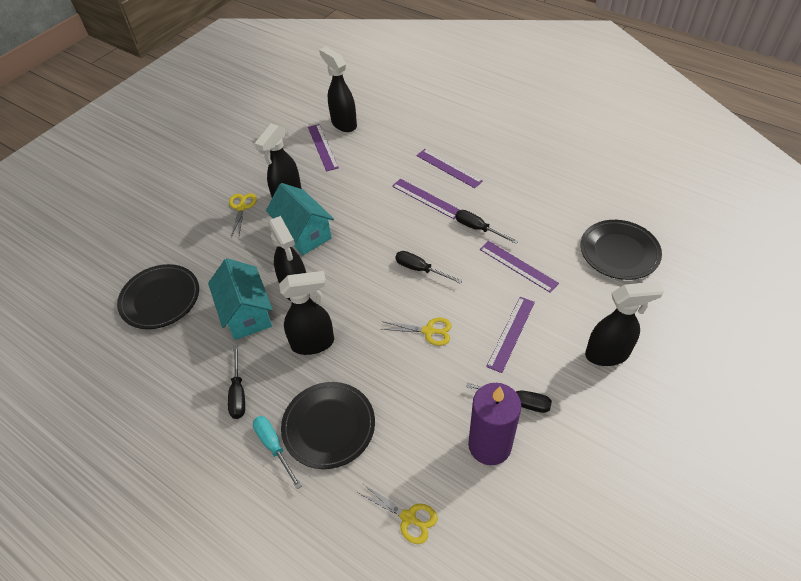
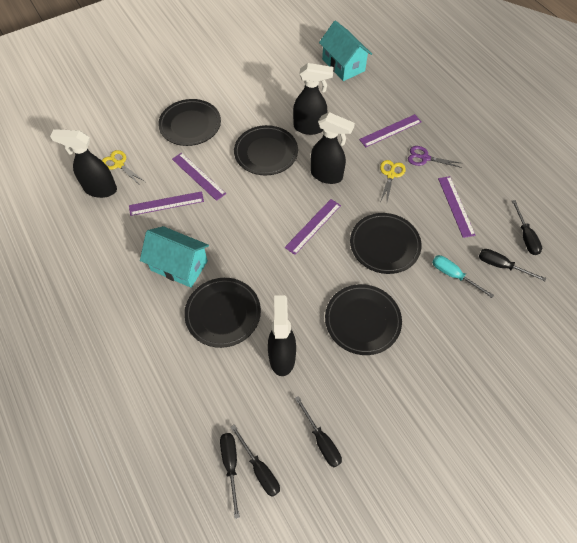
black plate: [117,264,199,329] [281,382,375,469] [580,220,662,280] = 3 -> [158,99,221,146] [184,278,261,348] [234,125,298,175] [325,284,402,355] [350,213,421,274] = 5
black screwdriver: [228,346,245,419] [395,251,463,284] [455,210,518,244] [466,383,552,413] = 4 -> [220,433,240,519] [231,425,280,497] [295,396,342,468] [479,249,546,281] [512,200,542,255] = 5
black spray bottle: [255,124,302,198] [268,216,306,302] [279,271,334,355] [319,47,357,132] [585,282,664,366] = 5 -> [50,129,117,198] [268,295,296,376] [293,63,334,135] [311,112,355,184] = 4
purple candle: [468,383,521,465] = 1 -> none = 0
purple scissors: none = 0 -> [408,146,462,168] = 1
yellow scissors: [229,193,257,237] [357,484,438,544] [382,318,452,346] = 3 -> [102,150,145,185] [380,160,406,202] = 2

